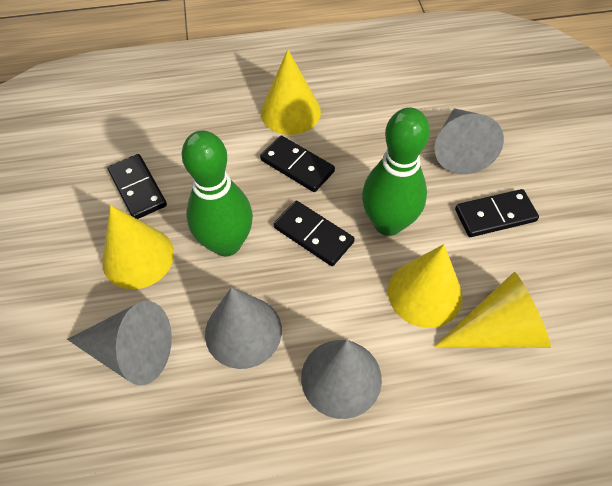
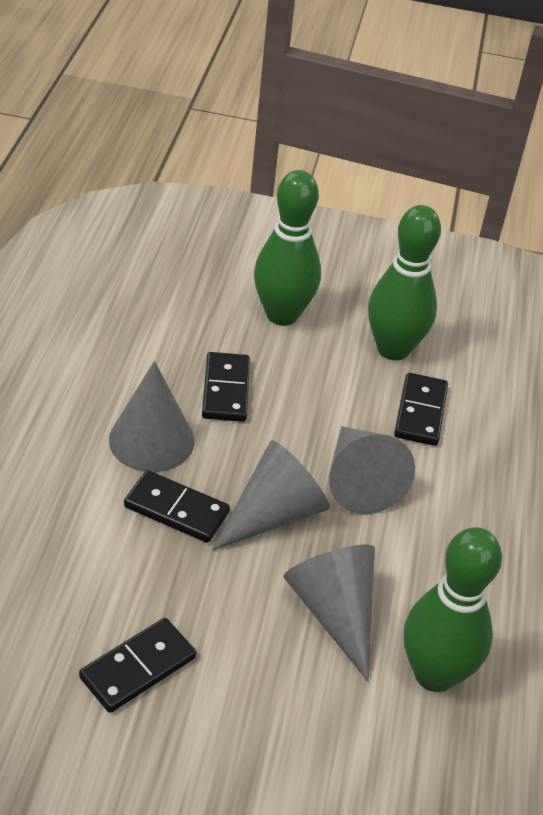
green bowling pin: [182,130,253,256] [362,107,430,236] = 2 -> [254,170,321,326] [368,205,441,361] [404,527,502,692] = 3
yellow cone: [102,205,174,289] [261,50,321,135] [388,244,463,328] [434,272,551,348] = 4 -> none = 0

